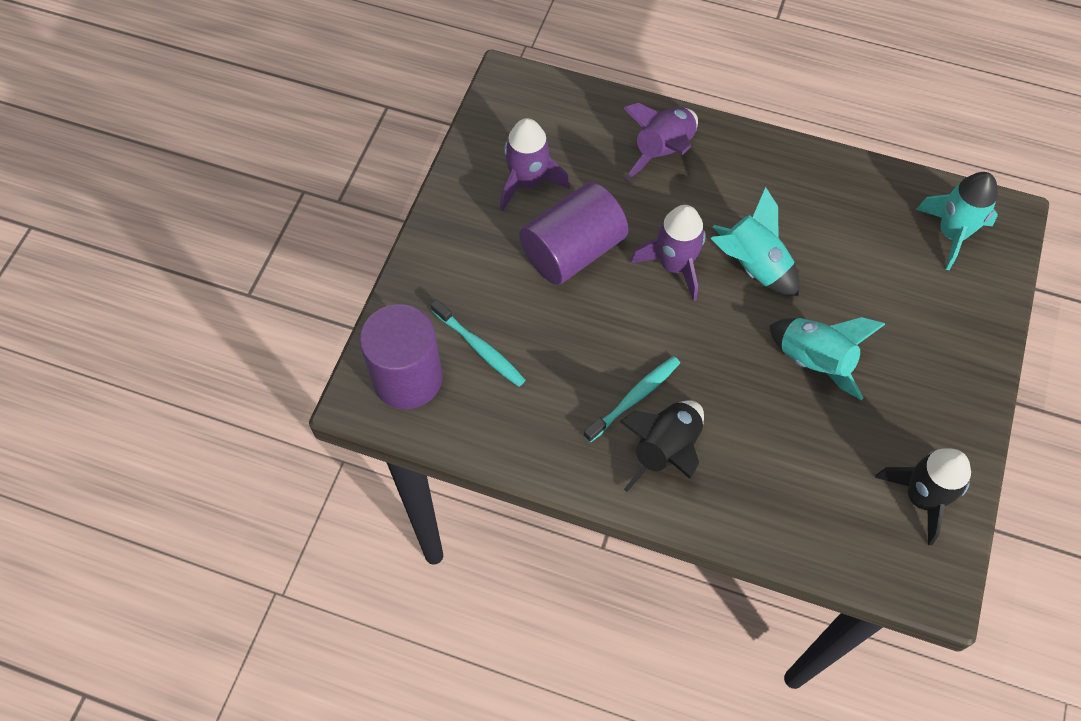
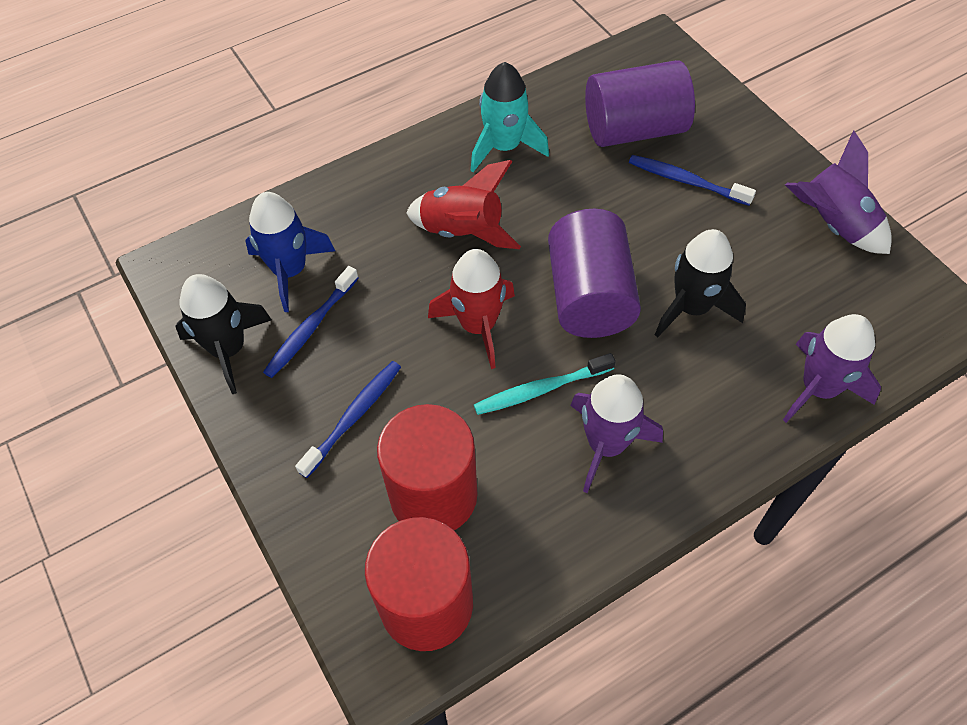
blue rocket: none = 0 -> [245,192,335,312] = 1
blue toothbrush: none = 0 -> [263,266,358,378] [295,361,401,478] [629,155,756,206] = 3
red cylinder: none = 0 -> [365,517,473,651] [377,404,478,530] = 2
red rocket: none = 0 -> [406,160,521,249] [428,249,515,369] = 2
turquoise rocket: [710,187,800,296] [769,317,885,400] [916,172,998,270] = 3 -> [470,62,549,172] = 1
turquoise toothbrush: [431,299,525,387] [584,356,680,442] = 2 -> [474,353,616,415] = 1

